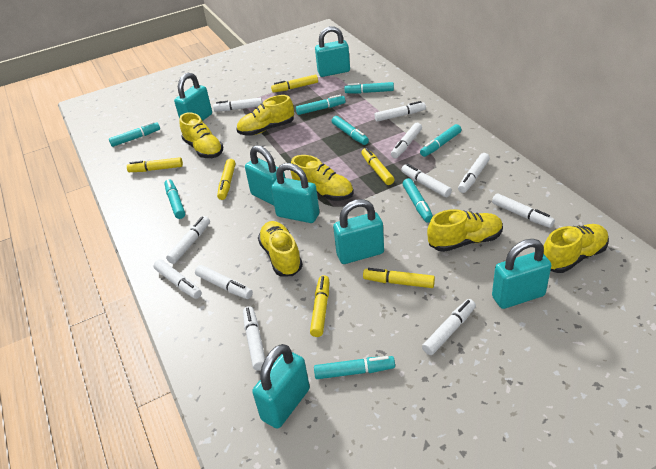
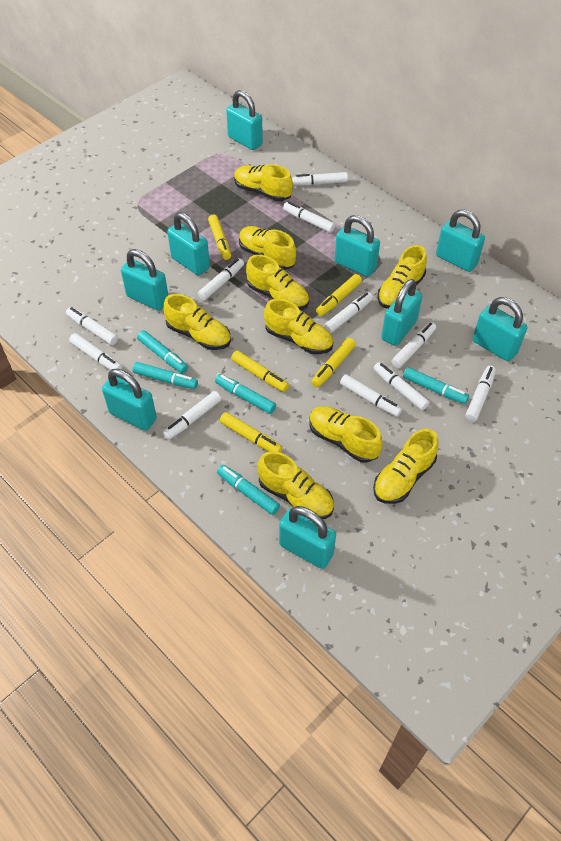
turquoise marker: [109,122,160,147] [164,179,185,219] [296,95,345,115] [314,356,395,379] [332,116,369,145] [345,82,394,94] [403,178,433,223] [420,124,461,157] = 8 -> [132,362,198,389] [137,330,188,373] [215,374,276,414] [217,465,280,515] [403,367,469,404] = 5
turquoise padlock: [174,73,212,121] [245,145,285,206] [252,344,310,429] [271,163,319,223] [315,26,350,77] [333,199,384,264] [492,239,552,309] = 7 -> [102,369,157,431] [121,249,168,311] [167,212,210,275] [226,90,263,150] [279,506,336,569] [334,215,380,277] [381,279,422,346] [436,209,485,272] [473,297,527,362] = 9
yellow marker: [127,157,183,172] [217,159,236,200] [271,74,318,93] [310,275,329,337] [361,148,394,185] [363,268,435,288] = 6 -> [208,214,231,260] [220,412,283,453] [231,350,289,392] [311,338,356,388] [316,274,362,316] = 5
yellow shoe: [180,112,223,158] [236,95,294,136] [258,221,303,276] [291,155,353,201] [427,209,503,252] [543,224,609,273] = 6 -> [163,294,231,350] [234,164,293,201] [239,226,296,270] [246,255,309,310] [258,451,334,519] [264,299,333,354] [309,406,383,463] [373,429,438,504] [377,245,427,309] = 9

